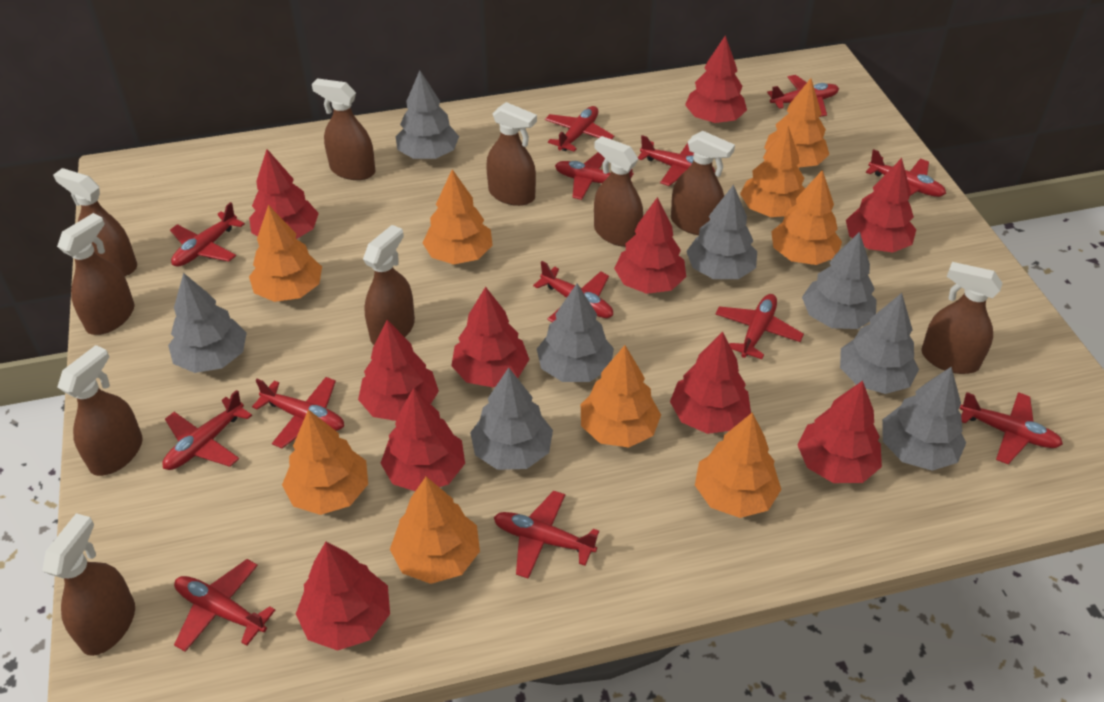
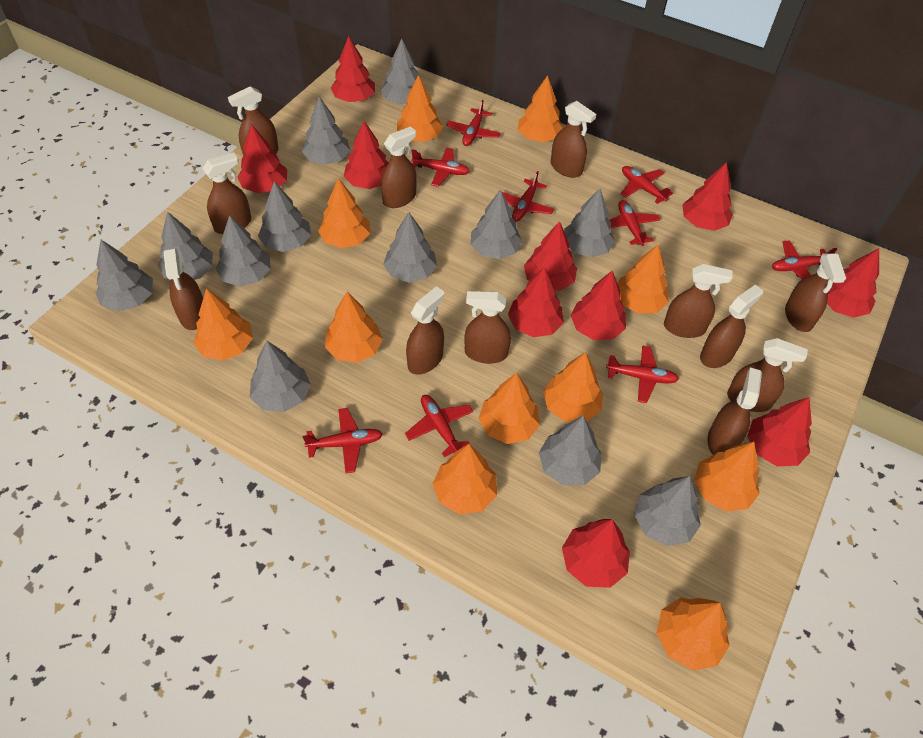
brown spray bottle: [42,513,135,656] [53,168,137,276] [57,213,134,335] [57,345,143,476] [312,78,375,180] [363,225,415,345] [486,102,537,206] [594,136,643,247] [671,131,735,235] [921,262,1003,374] = 10 -> [163,249,203,330] [202,153,251,234] [228,86,279,156] [381,126,417,208] [406,286,444,375] [464,291,511,364] [551,101,596,178] [664,264,733,338] [700,285,763,368] [707,368,762,455] [727,338,808,412] [785,253,846,332] = 12
grey tree: [168,273,247,373] [396,70,459,159] [470,368,553,470] [537,284,614,382] [686,185,757,279] [802,232,877,329] [840,293,919,394] [882,367,966,471] = 8 -> [95,240,153,311] [158,211,213,280] [216,215,271,287] [250,341,311,412] [258,182,311,252] [302,97,350,165] [381,39,425,104] [383,212,437,283] [471,189,522,259] [539,416,602,485] [564,188,615,257] [634,476,701,546] = 12
orange tree: [249,205,322,302] [282,409,368,515] [390,477,480,584] [422,169,493,264] [581,345,661,447] [695,413,781,518] [740,125,805,217] [764,78,829,168] [771,170,842,265] = 9 -> [193,288,253,361] [318,178,370,248] [325,292,383,363] [397,75,443,142] [433,444,497,515] [478,373,540,444] [518,75,563,142] [543,352,603,422] [617,245,669,314] [657,598,730,671] [694,442,760,512] = 11
red plane: [162,390,252,470] [170,202,245,267] [174,559,275,652] [252,377,344,448] [494,491,599,579] [533,261,613,322] [545,106,614,152] [555,152,634,200] [638,135,715,186] [715,294,804,359] [767,75,839,117] [866,149,946,197] [959,392,1063,464] = 13 -> [302,408,383,473] [405,395,473,457] [411,148,470,187] [446,100,500,146] [502,171,554,221] [606,345,679,403] [610,200,660,246] [620,166,673,204] [772,240,837,279] = 9

